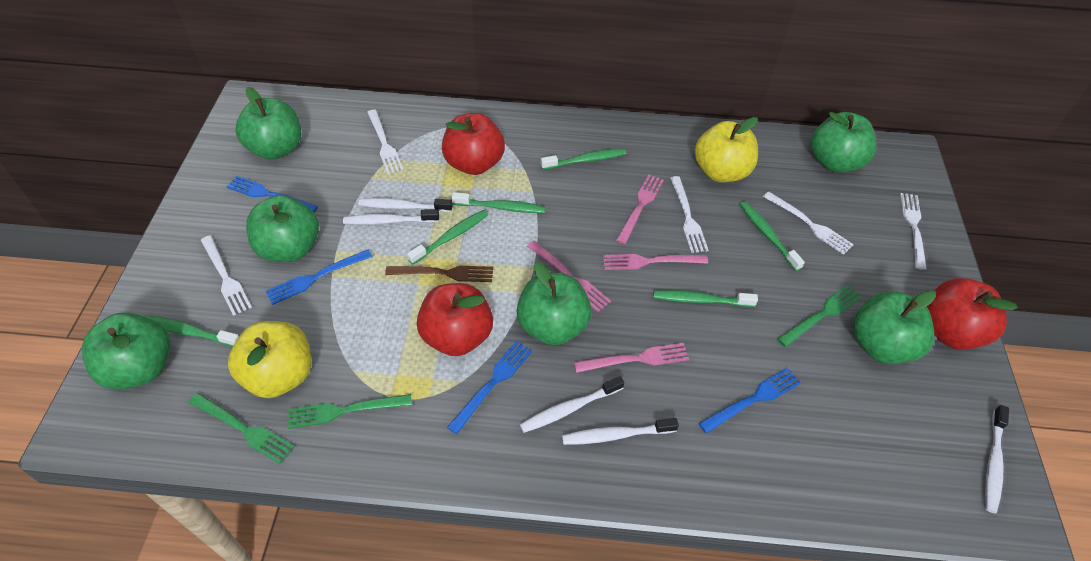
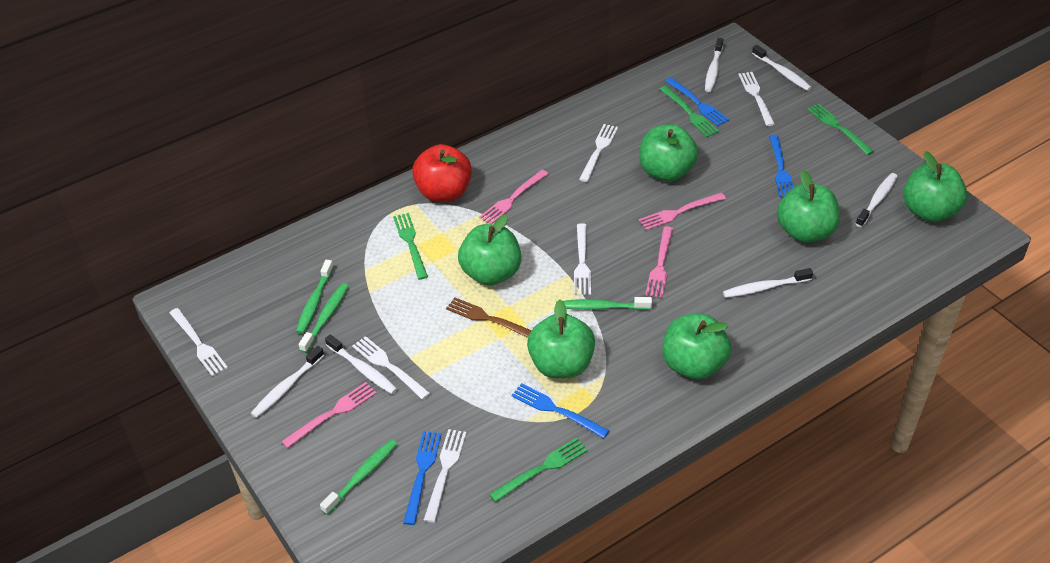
green fork: [188,393,294,464] [288,394,412,429] [777,285,862,347] = 3 -> [393,213,428,280] [489,438,588,502] [660,86,719,137] [807,103,874,155] = 4
green toothbrush: [144,315,239,347] [407,210,488,265] [452,192,545,213] [541,148,626,170] [653,290,758,307] [739,201,805,271] = 6 -> [296,260,334,334] [299,283,349,353] [320,439,397,515] [563,297,652,310] = 4
red apple: [417,283,493,356] [442,113,505,175] [927,278,1018,350] = 3 -> [412,144,472,202] = 1
white fork: [201,236,252,316] [367,110,403,174] [670,176,709,253] [763,191,854,255] [900,193,927,270] = 5 -> [169,308,228,376] [352,336,430,400] [424,429,466,523] [574,223,591,295] [579,124,618,182] [738,72,775,126] = 6
white toothbrush: [343,209,439,225] [358,198,453,212] [520,376,624,433] [562,418,679,445] [985,405,1009,513] = 5 -> [251,346,324,418] [325,335,397,394] [705,38,723,92] [723,268,813,298] [752,45,812,91] [856,173,898,227] = 6
yellow apple: [228,321,311,398] [695,117,758,182] = 2 -> none = 0

